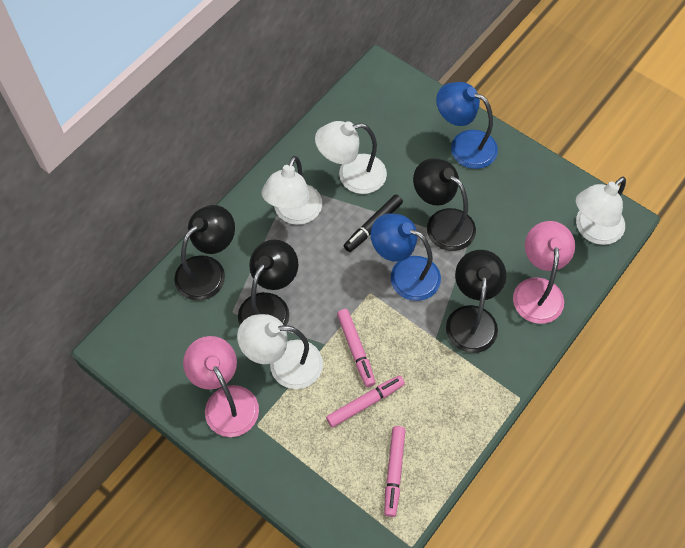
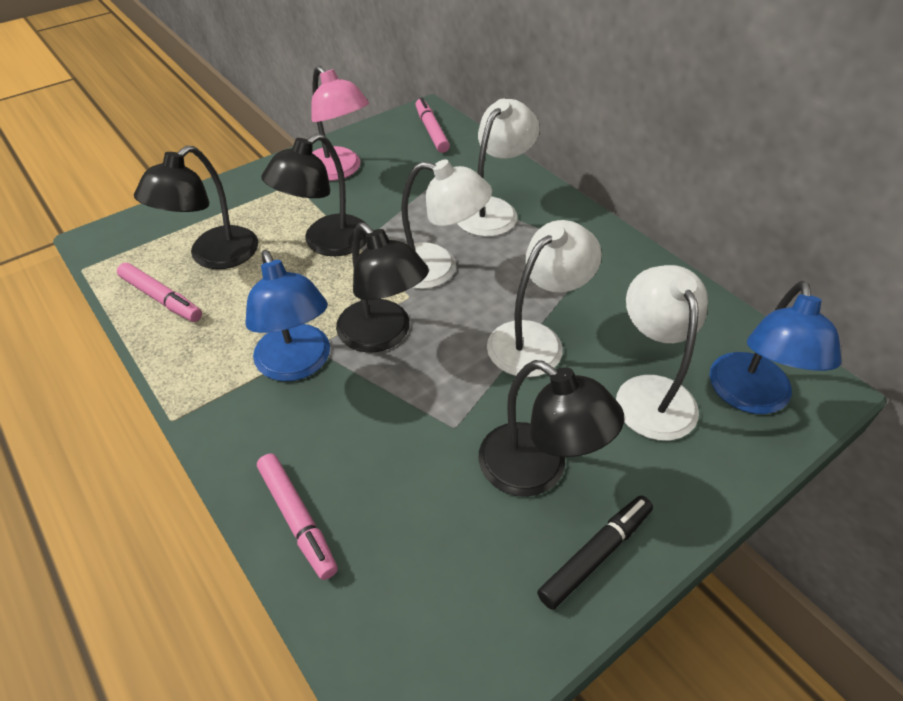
pink lamp: [183,336,259,437] [513,221,575,324] = 2 -> [311,66,369,181] = 1

